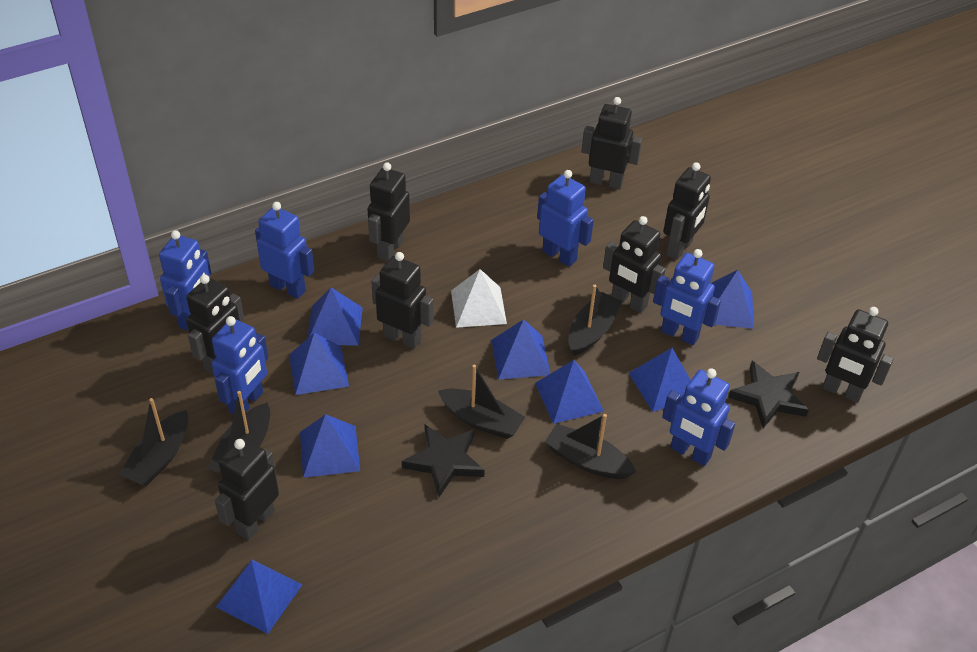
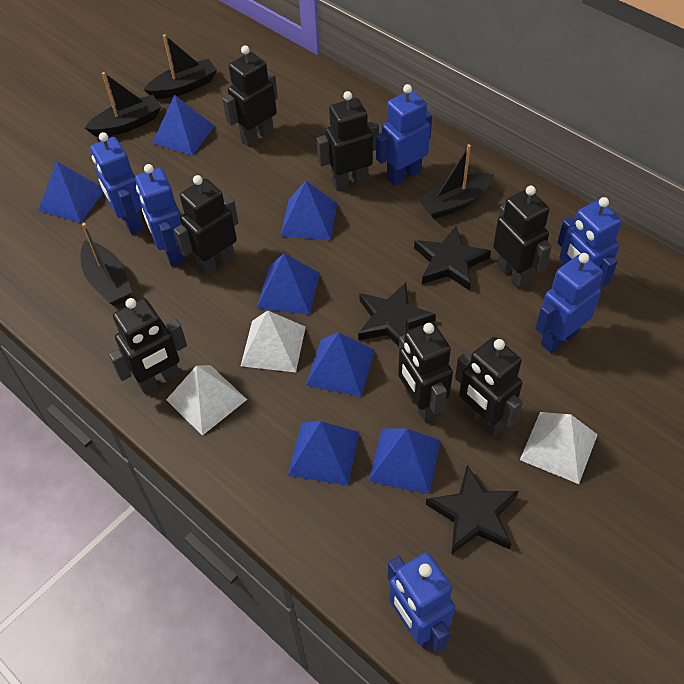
black boat: [119,398,189,486] [207,391,270,474] [438,365,525,439] [545,414,636,479] [568,285,622,356] = 5 -> [81,223,132,306] [85,72,161,137] [144,34,217,99] [418,144,494,219] = 4
black robot: [186,274,244,375] [215,438,279,540] [368,162,410,261] [371,252,434,349] [581,97,642,189] [603,216,666,313] [663,162,711,260] [817,307,894,403] = 8 -> [109,298,187,394] [174,175,238,276] [222,45,278,147] [316,91,379,191] [398,322,453,422] [455,337,523,437] [493,186,552,289] = 7
black star: [402,424,485,497] [728,361,809,428] = 2 -> [358,282,436,346] [414,226,491,291] [426,465,519,554] = 3
blue pyramid: [216,559,303,634] [289,333,349,395] [300,414,360,478] [307,287,363,346] [491,319,550,380] [535,360,604,424] [629,348,691,412] [711,270,754,329] = 8 -> [38,161,103,223] [152,95,215,156] [257,253,320,315] [280,181,337,240] [288,421,359,486] [306,332,375,397] [369,428,441,494] = 7
white pyramid: [451,269,507,328] = 1 -> [166,365,247,436] [241,310,306,372] [520,412,598,484] = 3

